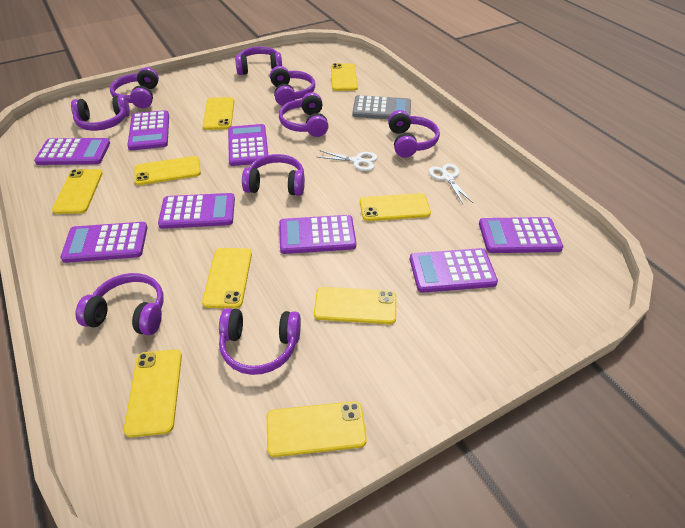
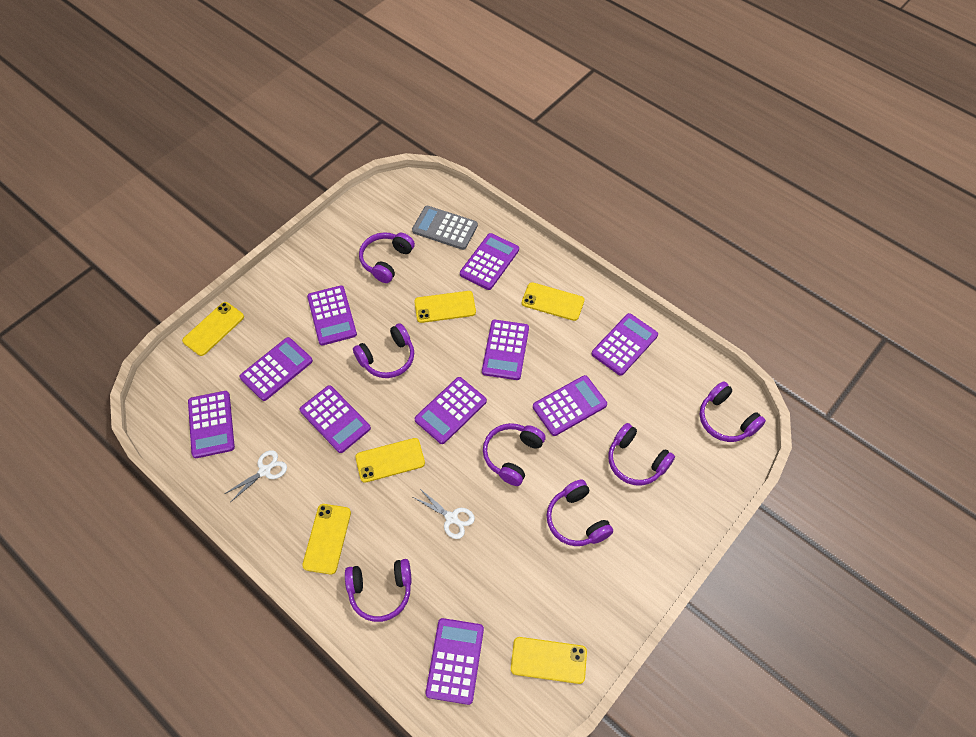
purple calculator: [34,138,110,165] [60,222,148,263] [127,110,169,150] [158,193,235,229] [228,124,268,166] [279,215,356,254] [410,248,498,293] [479,217,563,253] = 8 -> [188,391,235,458] [239,337,313,401] [300,385,371,453] [307,286,357,345] [414,377,487,444] [425,618,484,705] [460,233,519,290] [482,320,529,380] [533,375,607,436] [592,313,658,376] = 10
purple headphones: [71,95,130,131] [76,273,164,335] [110,67,159,108] [219,308,301,375] [235,47,282,75] [242,154,305,196] [270,66,315,106] [279,92,328,137] [388,110,440,158] = 9 -> [345,559,412,622] [353,323,414,378] [359,232,415,283] [483,423,546,486] [547,479,613,546] [608,423,675,486] [700,381,766,442] = 7
yellow phone: [52,169,103,214] [124,349,182,437] [134,156,201,185] [202,248,252,308] [203,97,234,130] [267,401,367,457] [314,287,396,324] [331,63,358,91] [360,193,431,221] = 9 -> [182,302,244,356] [302,504,351,575] [355,438,425,483] [414,291,476,323] [511,637,587,684] [522,282,585,321] = 6

